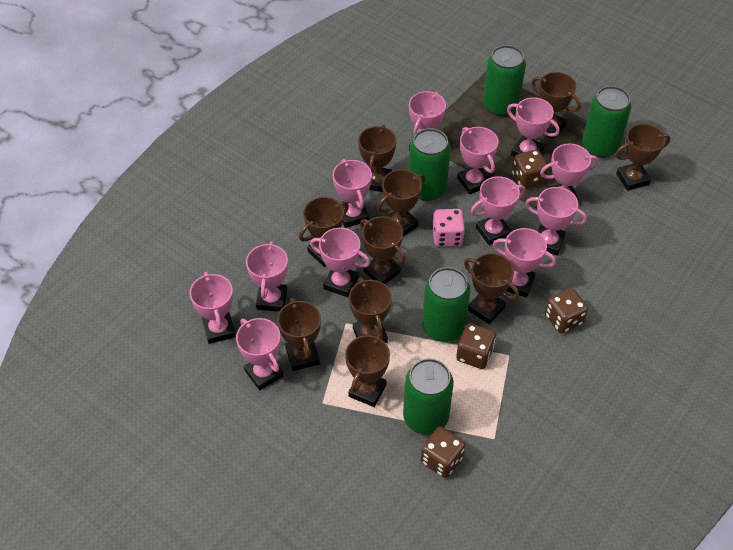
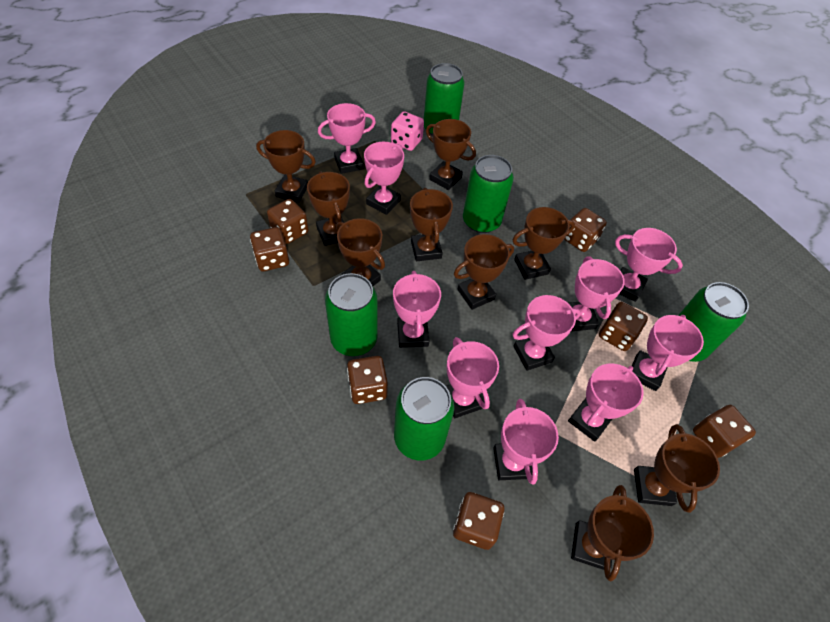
brown dice: [420,426,465,478] [456,323,496,369] [512,149,549,189] [545,288,588,334] = 4 -> [250,227,289,271] [267,199,308,244] [347,356,388,404] [453,492,504,550] [564,208,607,252] [599,302,648,351] [693,405,756,458] = 7
brown trophy: [277,298,321,371] [299,197,349,267] [345,333,390,407] [349,277,392,343] [358,125,397,192] [360,216,405,284] [377,169,425,236] [464,253,519,324] [531,72,581,139] [615,124,670,191] = 10 -> [256,130,316,203] [307,171,350,246] [336,218,385,286] [410,188,453,261] [426,119,476,190] [454,234,514,310] [513,207,575,280] [571,485,654,581] [634,424,720,513] = 9
pink trophy: [189,272,236,344] [236,318,283,390] [246,241,288,312] [310,228,371,297] [333,159,372,228] [409,91,446,150] [457,127,498,194] [471,176,525,245] [493,228,556,298] [507,97,560,156] [525,187,587,256] [540,144,598,204] = 12 -> [318,103,376,174] [364,142,404,215] [393,271,441,348] [446,337,499,418] [493,399,559,485] [512,295,581,371] [568,256,625,331] [568,363,644,442] [615,228,683,302] [632,315,704,391] = 10

